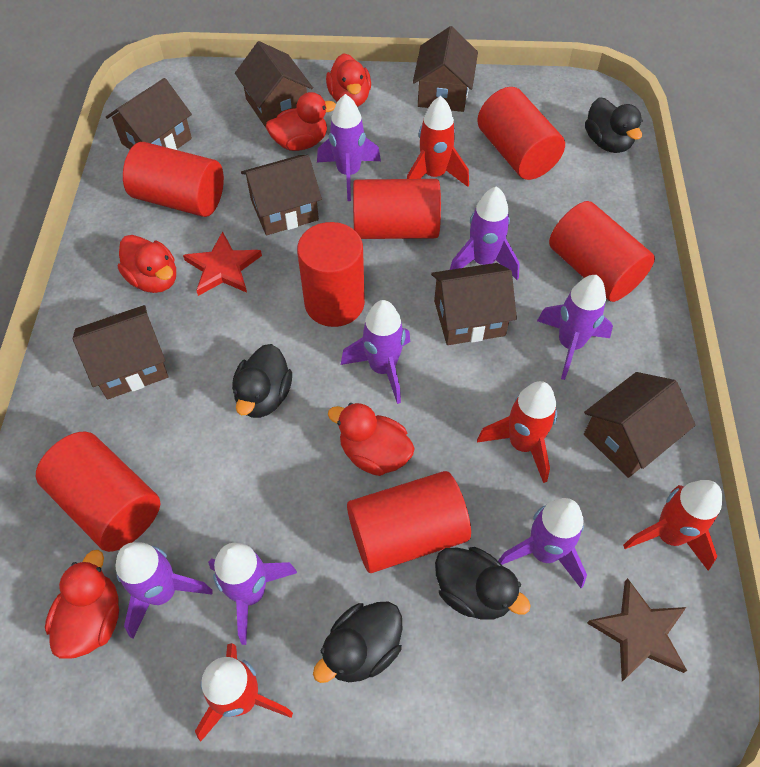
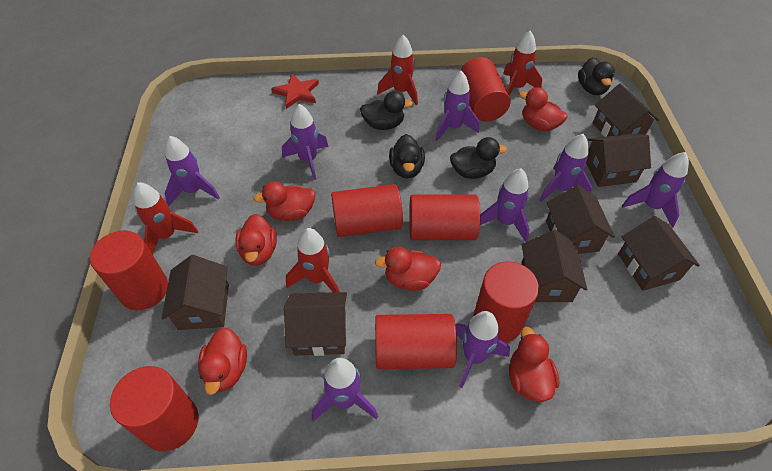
brown star: [587,578,687,681] = 1 -> none = 0
purple rocket: [116,542,213,639] [208,543,297,645] [317,94,381,201] [341,300,410,404] [450,186,520,280] [498,498,587,588] [537,275,613,380] = 7 -> [164,136,220,206] [282,104,329,180] [312,358,378,421] [435,71,479,141] [455,311,510,388] [480,168,530,242] [539,134,592,202] [622,152,689,228] = 8
red duck: [45,550,119,659] [118,235,176,293] [266,92,336,151] [326,53,371,107] [328,403,415,476] = 5 -> [198,328,247,395] [235,214,277,266] [253,181,315,221] [375,247,441,290] [509,327,559,402] [519,87,567,131] = 6

